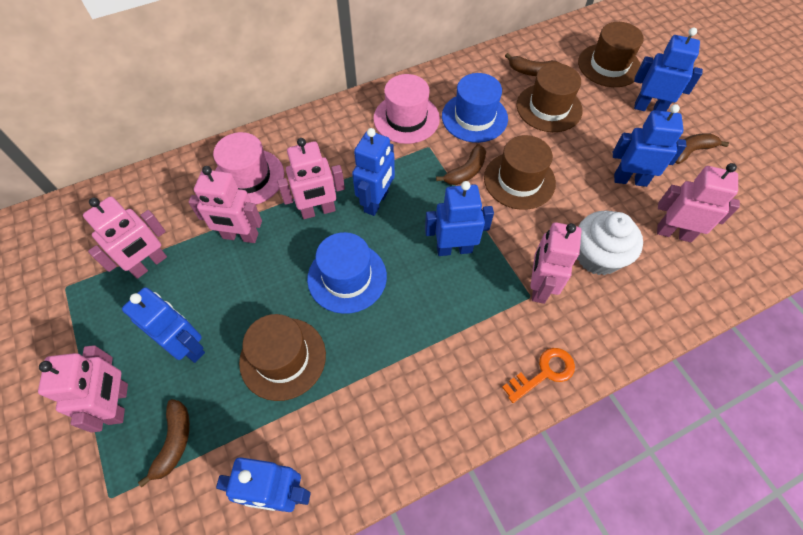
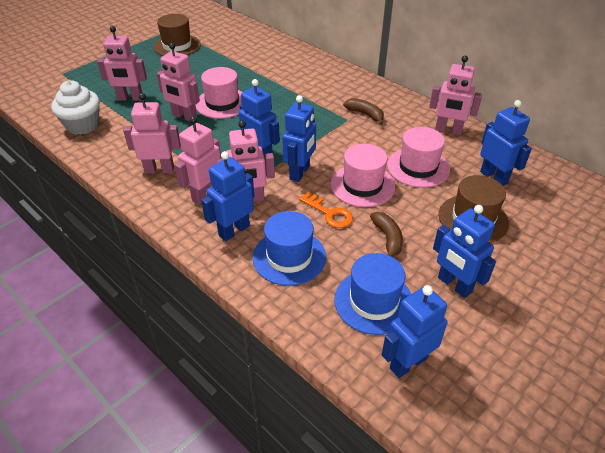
brown banana: [138,399,190,487] [436,144,486,185] [505,53,561,76] [675,133,729,164] = 4 -> [343,98,384,125] [370,212,403,257] = 2
brown hat: [239,314,326,401] [484,135,556,210] [517,63,583,132] [578,22,644,87] = 4 -> [153,14,201,56] [439,175,509,243] = 2
pink hat: [213,132,284,205] [373,74,440,144] = 2 -> [195,67,242,119] [331,144,395,207] [387,127,450,188] = 3

